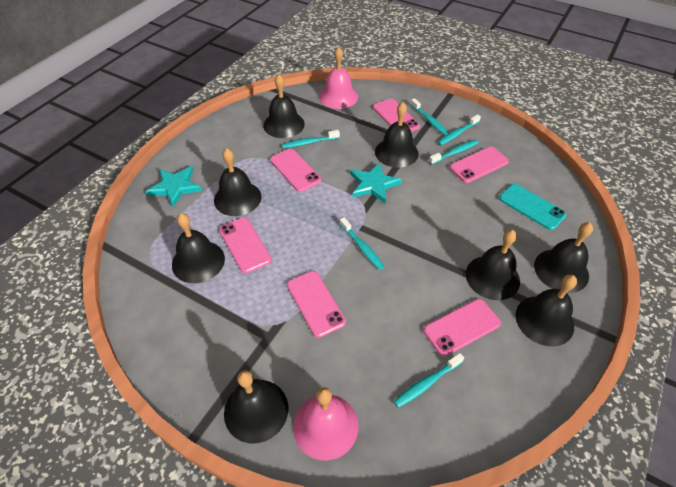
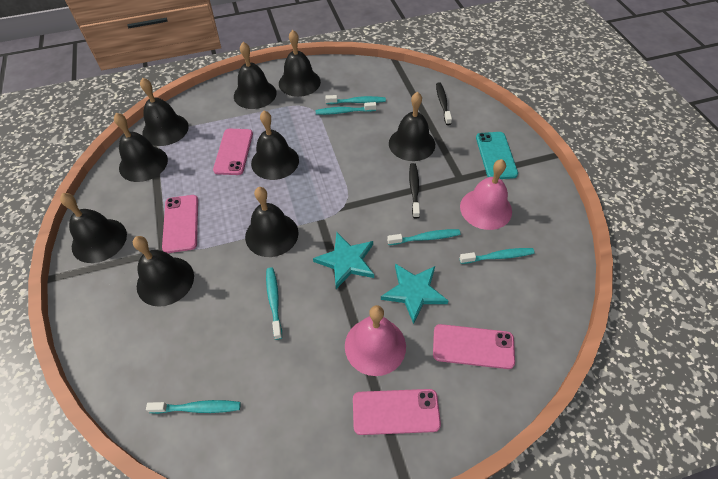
black bell: [172,213,225,283] [214,148,261,216] [224,370,289,443] [263,74,305,138] [375,102,419,168] [466,230,520,300] [515,275,577,346] [534,222,593,293] = 8 -> [60,193,127,263] [114,113,168,182] [133,236,194,307] [140,77,189,146] [234,42,277,109] [245,187,299,257] [251,110,299,180] [279,30,321,97] [389,92,435,161] = 9
black toothbrush: none = 0 -> [409,163,420,218] [436,82,452,125] = 2
pink phone: [219,217,272,273] [270,149,321,192] [287,271,346,338] [373,99,420,132] [424,299,501,356] [450,147,509,183] = 6 -> [162,195,198,253] [213,129,253,175] [353,389,441,435] [433,324,515,369] = 4

